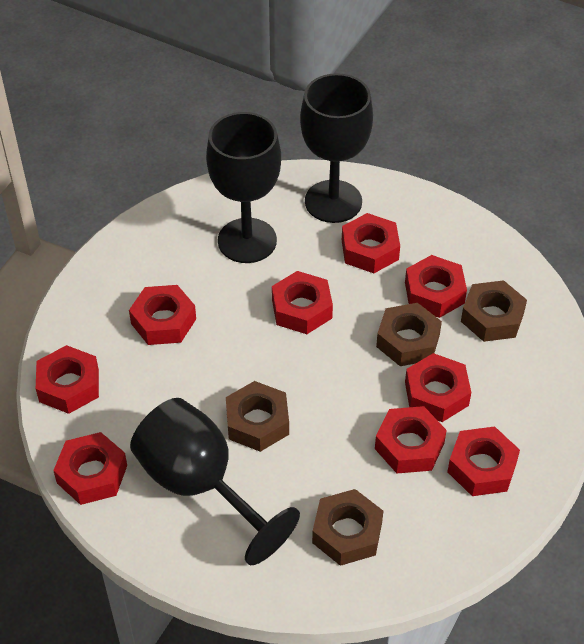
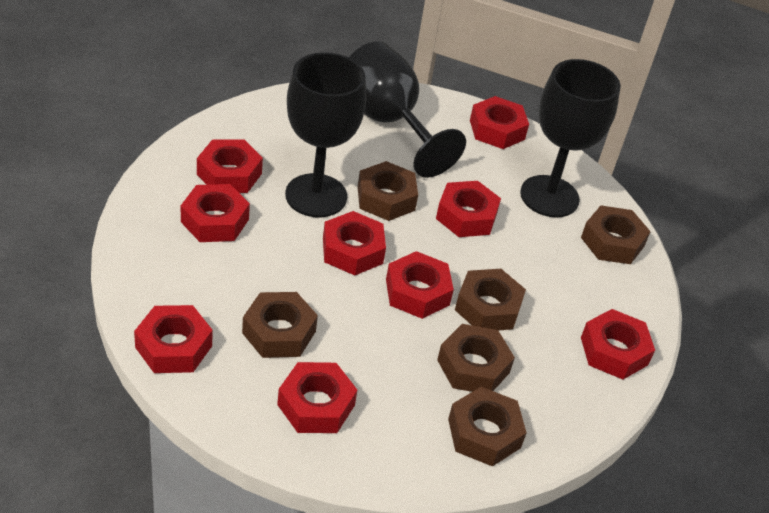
brown nut: [226,381,289,452] [312,489,383,566] [376,303,442,366] [461,280,527,342] = 4 -> [242,292,318,358] [358,161,418,221] [437,324,515,392] [448,387,526,467] [455,269,526,331] [581,206,651,264] = 6

